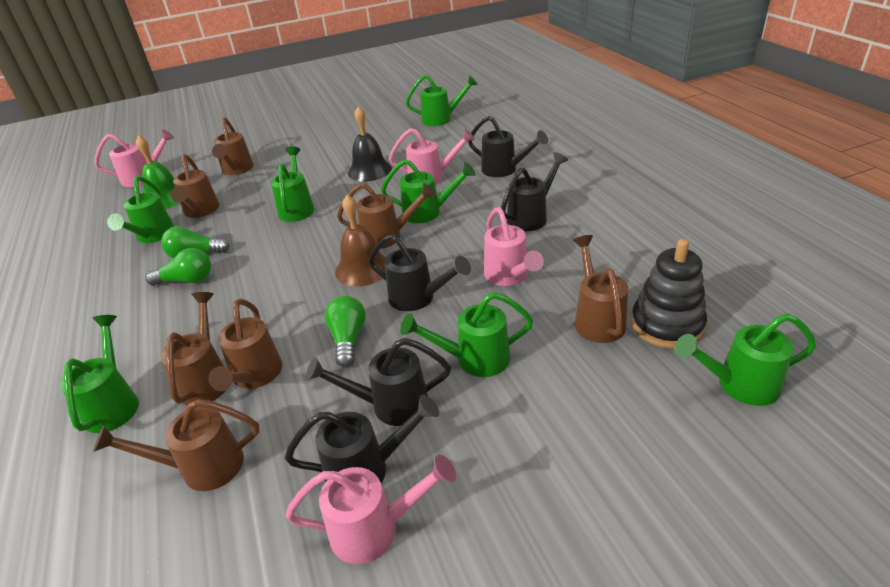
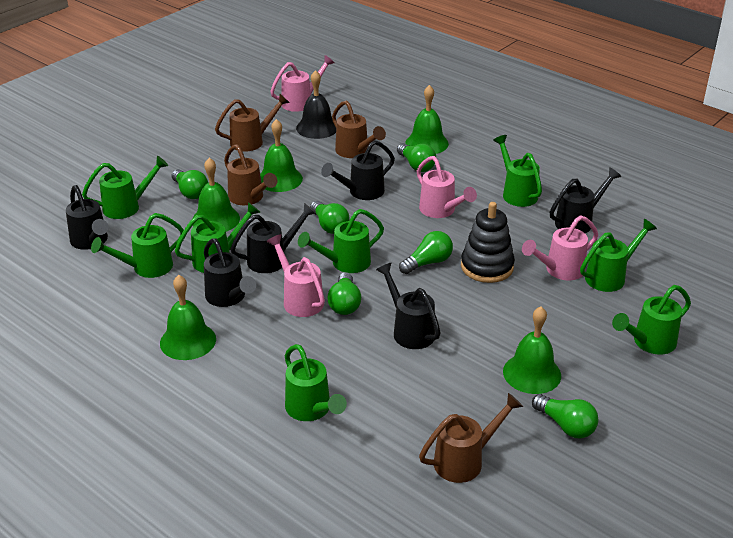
black watering can: [285,394,439,483] [305,338,451,426] [368,234,471,311] [468,116,548,177] [501,152,568,231] = 5 -> [66,185,108,250] [204,238,256,307] [230,203,316,273] [321,140,395,200] [376,263,441,349] [550,167,621,233] = 6
brown bell: [335,195,386,286] = 1 -> none = 0
brown watering can: [93,399,259,491] [161,292,226,406] [171,154,220,218] [208,299,282,391] [212,117,254,175] [337,183,436,249] [573,235,628,343] = 7 -> [215,94,290,152] [224,144,278,205] [332,100,386,158] [419,393,523,483] = 4
green bell: [136,135,180,209] = 1 -> [160,275,216,360] [192,158,240,232] [260,119,303,192] [406,85,449,154] [503,307,561,394] = 5
green light bulb: [145,248,211,286] [161,226,230,258] [325,296,366,367] = 3 -> [172,169,208,199] [310,201,349,234] [328,272,361,315] [397,143,436,172] [399,231,453,274] [532,394,598,438] = 6
green watering can: [60,315,139,433] [107,176,175,243] [271,146,314,222] [381,160,476,223] [400,292,533,377] [406,75,478,126] [675,313,816,406] = 7 -> [82,156,168,219] [91,213,184,278] [175,202,260,273] [285,344,347,421] [298,209,384,273] [493,135,542,207] [580,219,657,292] [612,285,691,355] = 8

